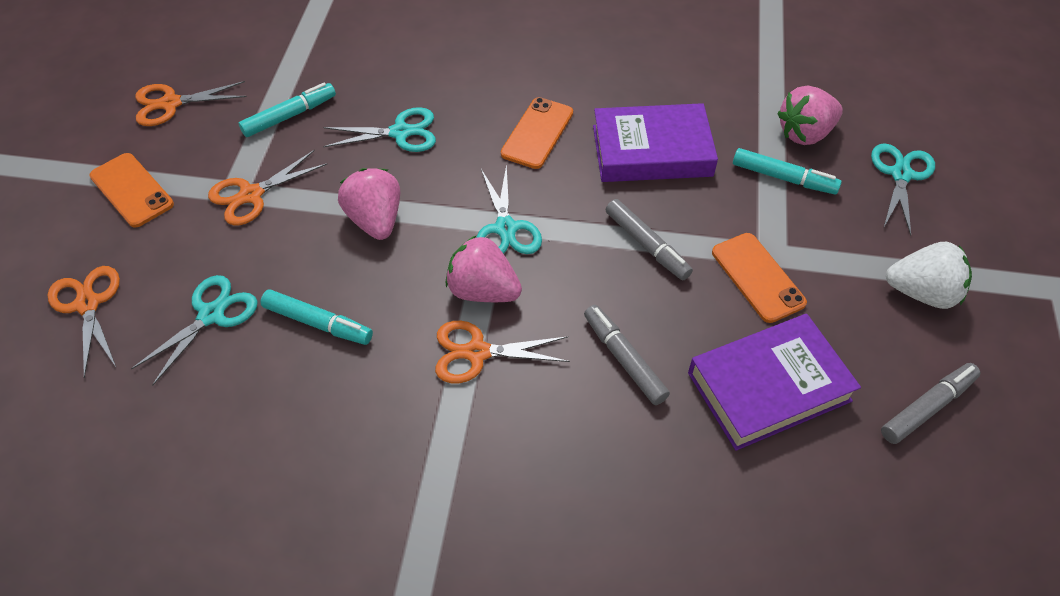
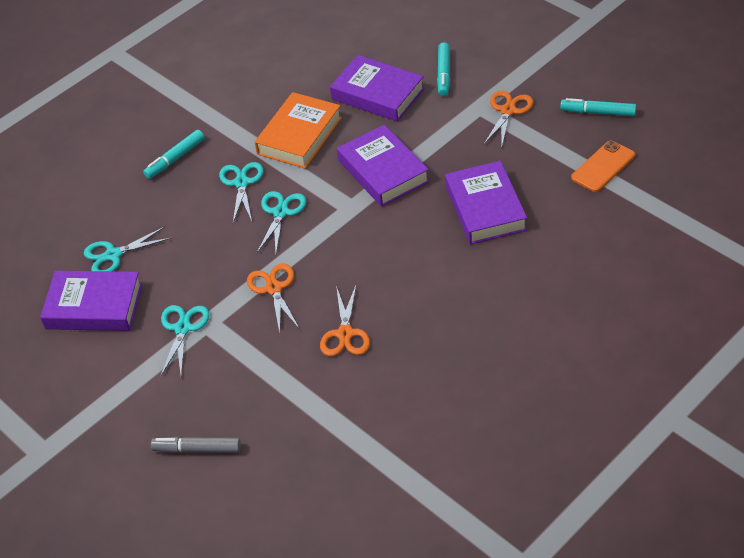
grey marker: [584,305,670,405] [606,199,693,281] [881,363,981,444] = 3 -> [151,437,241,453] = 1
orange book: none = 0 -> [255,92,342,169] = 1
orange phone: [89,153,174,228] [501,97,573,169] [712,233,807,323] = 3 -> [571,141,635,192] = 1
orange scissors: [48,266,120,378] [135,81,247,126] [208,150,328,225] [435,321,570,383] = 4 -> [247,263,299,333] [320,285,370,356] [484,91,533,147] = 3
pink strawberry: [338,168,400,240] [445,235,522,302] [777,85,843,145] = 3 -> none = 0
purple book: [593,103,718,182] [688,314,861,451] = 2 -> [40,271,142,331] [330,55,424,122] [337,125,430,207] [445,161,527,244] = 4
white strawberry: [886,242,972,309] = 1 -> none = 0

